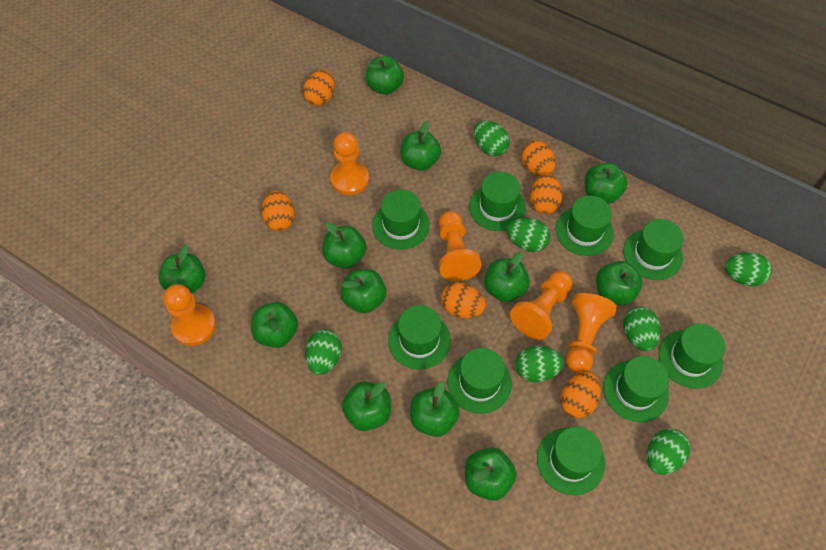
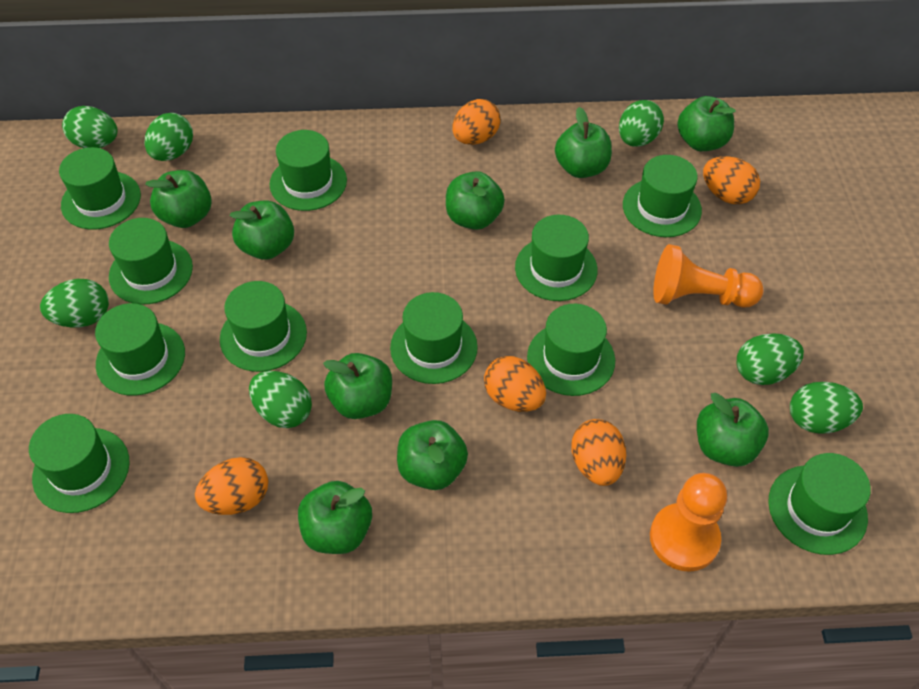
green apple: [159,244,205,294] [251,302,298,348] [322,222,366,269] [341,269,386,313] [342,382,391,431] [366,56,404,95] [400,121,441,171] [410,381,459,437] [465,447,516,501] [484,252,530,302] [585,163,627,204] [596,261,642,305] = 12 -> [145,170,212,228] [230,201,294,260] [298,481,372,554] [323,353,392,419] [397,420,468,490] [446,171,505,230] [555,107,612,178] [677,96,736,151] [697,393,769,467] = 9
green hat: [372,189,430,250] [388,305,451,370] [447,348,512,414] [469,172,526,231] [537,427,605,495] [556,196,614,256] [603,356,669,422] [623,219,684,280] [659,324,725,389] = 9 -> [29,414,130,513] [59,147,141,230] [95,303,185,396] [109,218,193,305] [220,281,307,372] [269,130,347,211] [390,292,478,384] [515,215,598,301] [527,304,615,396] [623,155,702,237] [768,453,871,555] = 11
orange egg: [262,190,295,231] [303,70,335,106] [441,282,486,318] [521,141,556,176] [530,174,562,214] [560,372,601,418] = 6 -> [195,457,268,515] [452,99,501,145] [484,356,546,412] [571,419,626,486] [703,156,760,204] = 5
orange pawn: [163,284,216,346] [330,132,369,195] [439,211,482,281] [510,271,573,340] [566,293,617,374] = 5 -> [650,473,727,572] [653,244,764,308] = 2

